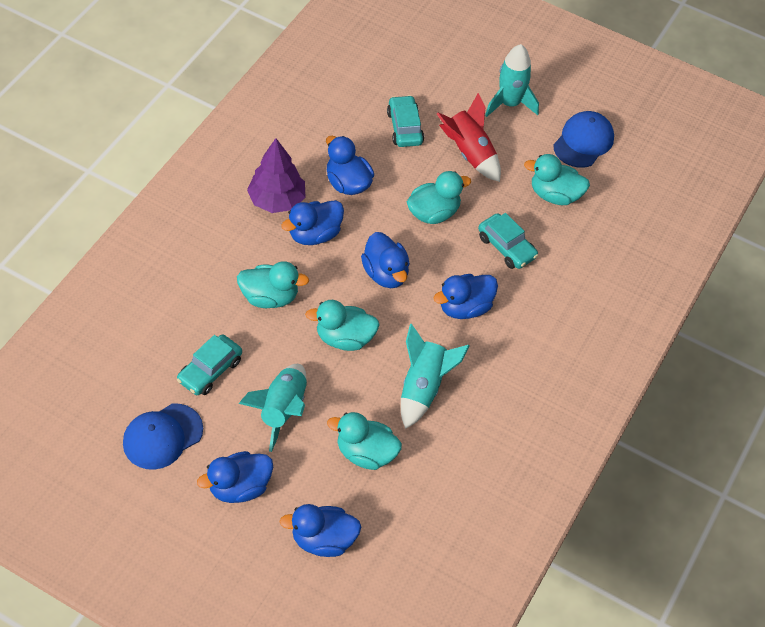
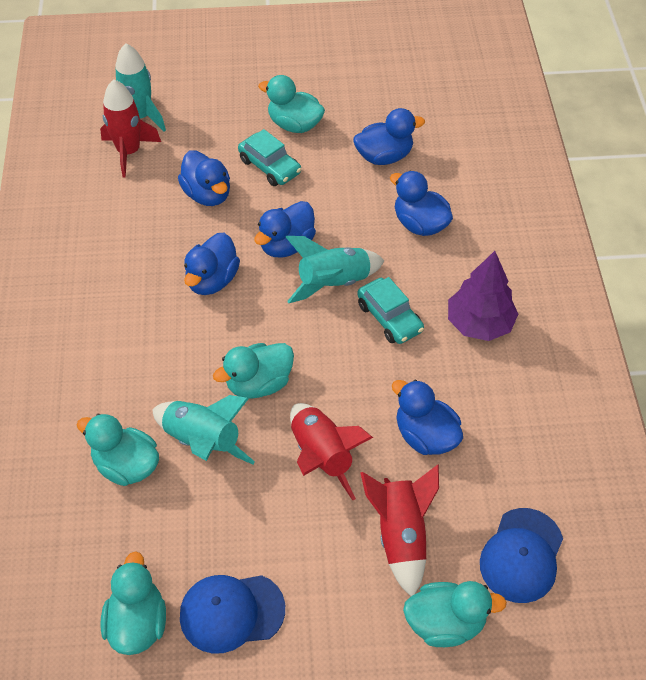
red rocket: [437,93,501,182] = 1 -> [100,79,161,178] [290,403,373,500] [360,465,439,596] = 3
turquoise car: [177,334,242,395] [387,95,424,147] [478,213,538,269] = 3 -> [238,129,301,186] [357,277,424,344] = 2

